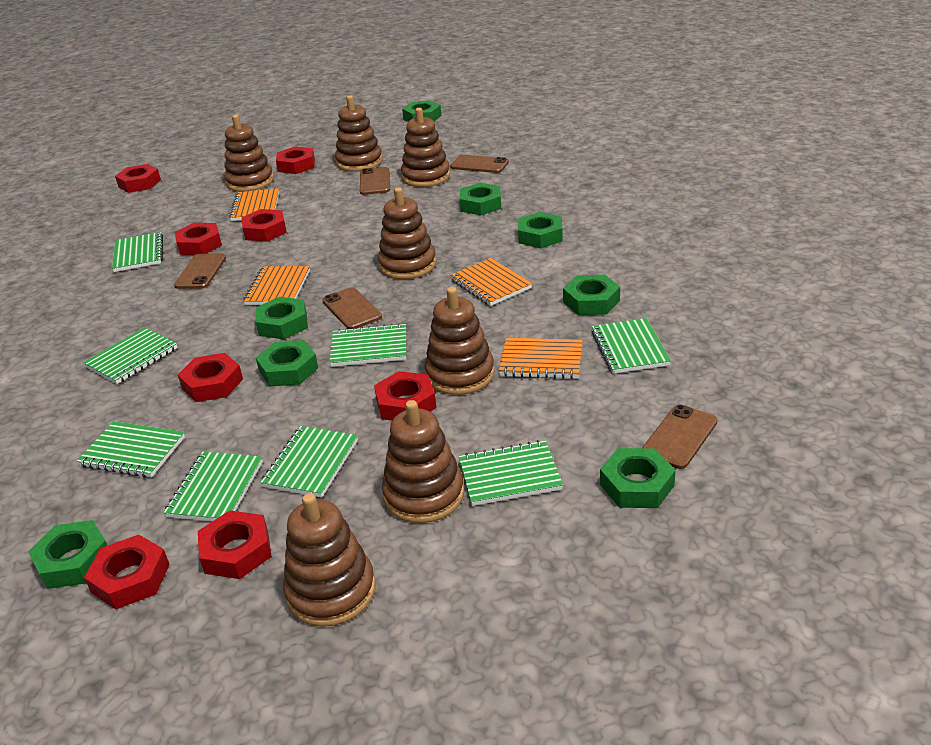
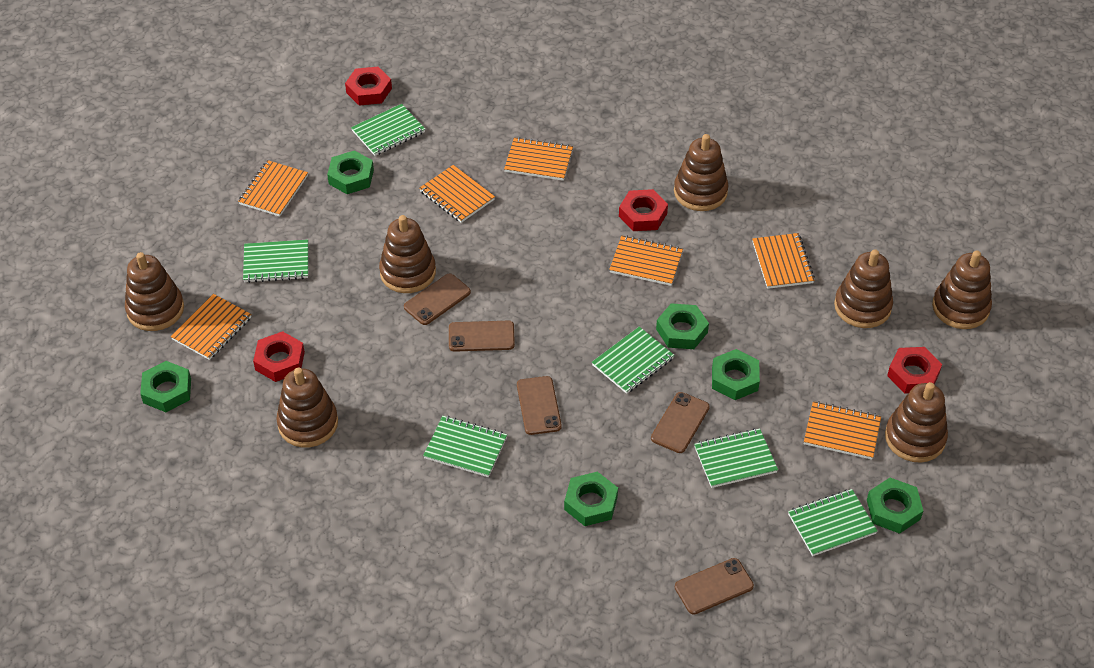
green notebook: [77,421,185,478] [83,327,178,384] [112,232,163,272] [164,452,263,521] [261,426,358,497] [329,323,406,367] [459,440,563,506] [591,318,671,374] = 8 -> [243,240,308,283] [351,104,425,156] [423,416,507,477] [592,327,674,394] [694,428,778,488] [788,489,878,556] = 6
green nut: [28,520,108,589] [256,297,308,339] [256,340,318,386] [402,100,441,122] [460,183,501,215] [518,212,563,248] [563,275,620,315] [600,448,676,508] = 8 -> [140,361,191,412] [327,150,374,194] [564,471,618,526] [656,303,709,349] [712,349,760,400] [867,478,923,534] = 6
orange notebook: [229,188,279,221] [243,266,310,305] [450,258,532,306] [498,338,583,379] = 4 -> [171,294,251,360] [238,160,308,217] [420,165,495,223] [504,137,573,181] [609,235,683,286] [752,233,815,289] [804,401,881,460] = 7
red nut: [84,535,170,609] [115,164,161,193] [175,223,222,255] [178,353,243,402] [198,510,272,579] [241,209,287,242] [276,146,315,174] [374,371,437,421] = 8 -> [253,331,305,382] [345,67,392,106] [619,189,668,231] [887,347,942,394] = 4

